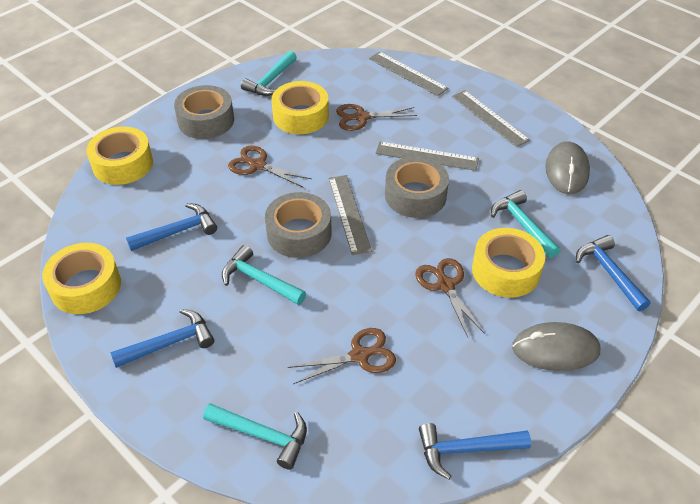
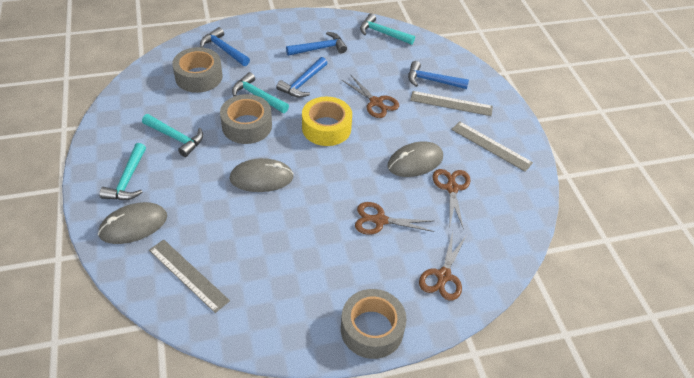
grey mouse: [512,322,600,371] [545,141,590,194] = 2 -> [98,202,167,244] [229,158,294,192] [387,142,443,177] = 3
grey ruler: [328,175,372,255] [369,52,448,96] [376,142,479,171] [452,90,530,147] = 4 -> [149,239,230,313] [410,91,493,116] [451,121,533,172] = 3
yellow tape: [42,243,121,314] [86,127,153,185] [272,81,329,134] [472,228,545,298] = 4 -> [302,97,352,146] = 1

